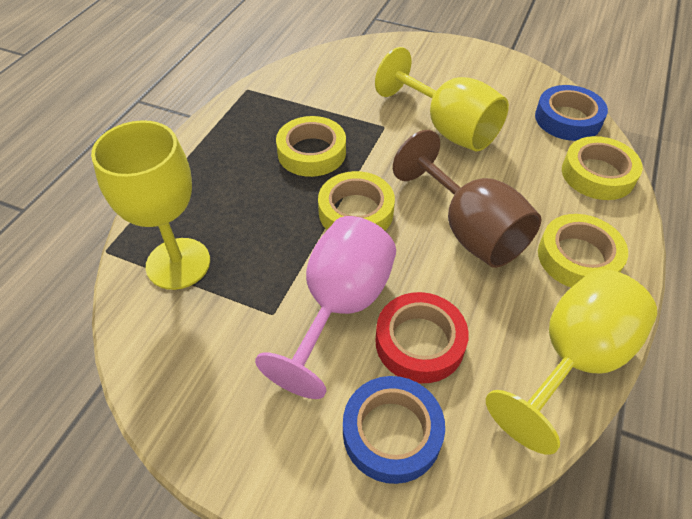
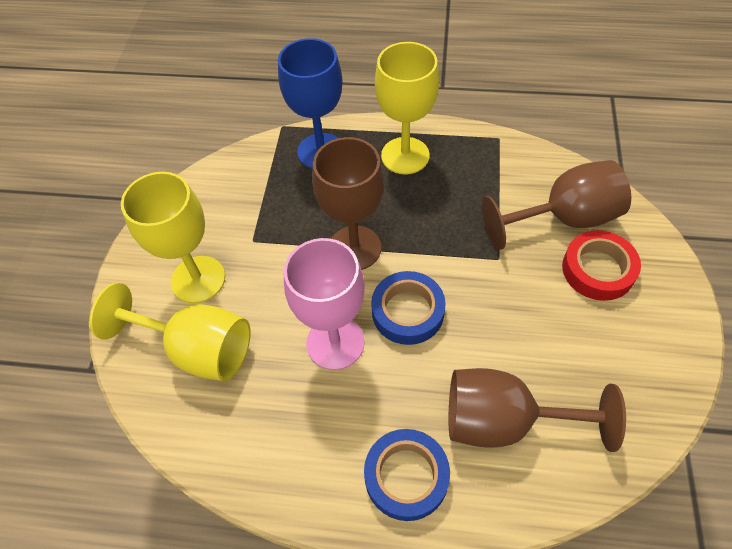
blue goblet: none = 0 -> [278,38,342,169] = 1
brown goblet: [393,130,541,268] = 1 -> [312,137,384,270] [449,368,626,452] [482,160,631,250] = 3
yellow tape: [276,116,346,177] [318,171,395,231] [538,214,628,288] [562,136,643,200] = 4 -> none = 0

